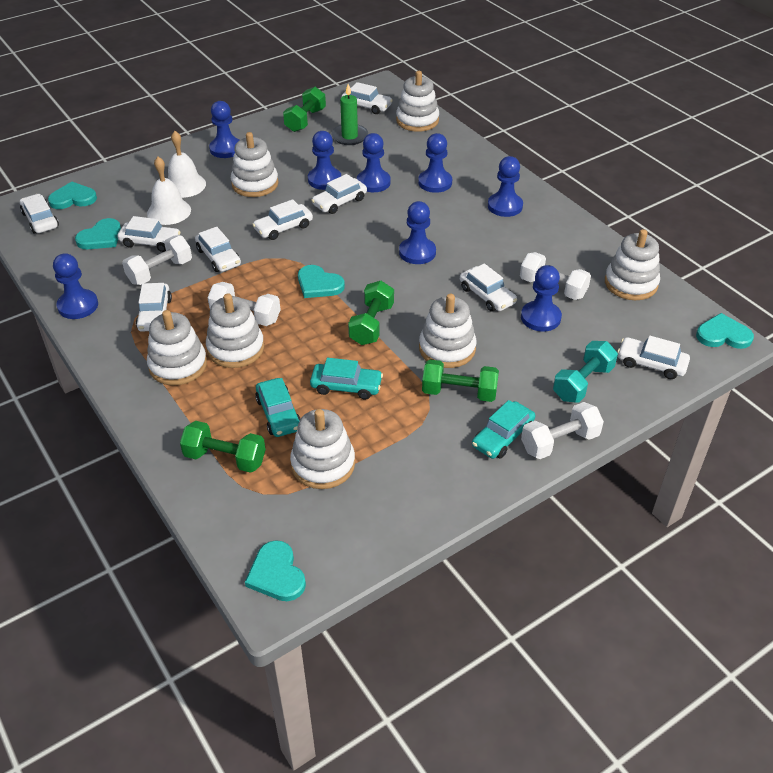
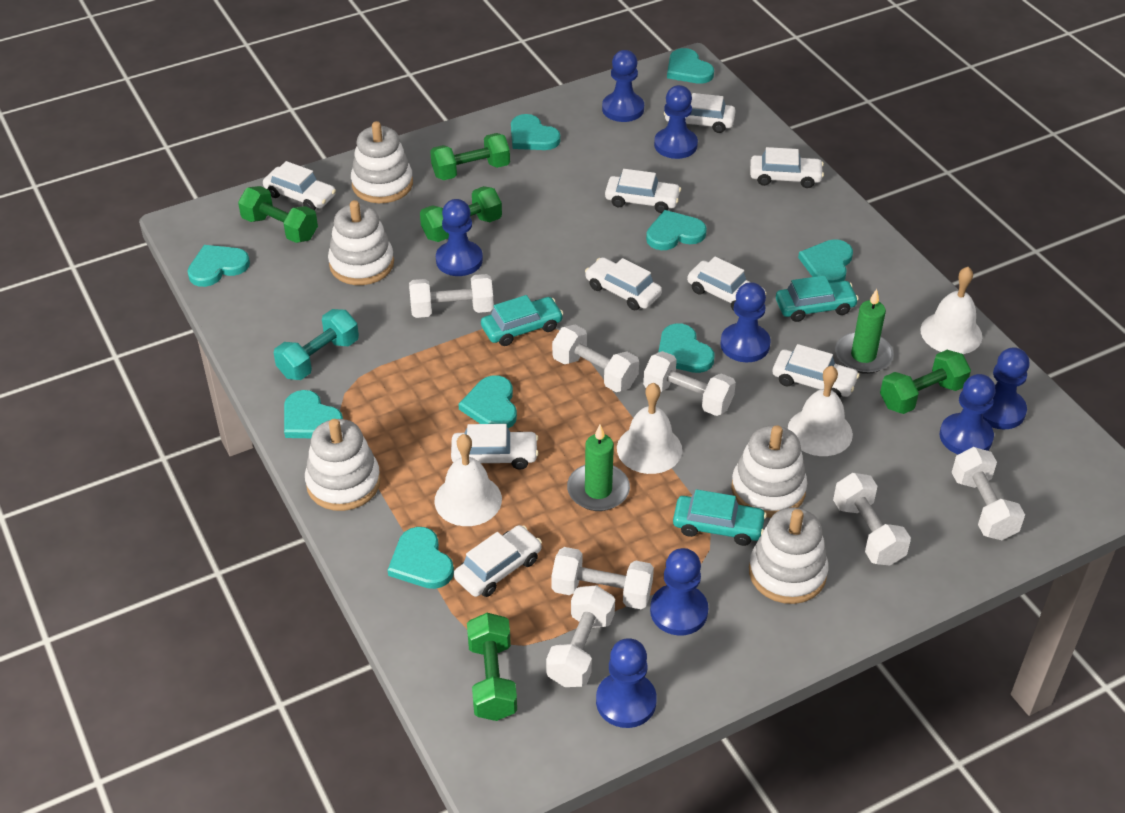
green candle: [331,84,368,145] = 1 -> [567,424,630,511] [835,289,894,374] = 2
green dumbbell: [180,421,266,473] [283,87,326,132] [348,281,394,345] [422,360,499,402] = 4 -> [238,186,318,243] [420,186,502,242] [430,133,510,180] [467,613,517,721] [880,350,971,414] = 5
turquoise heart: [48,182,97,209] [75,218,121,249] [245,540,306,601] [298,265,345,298] [696,313,754,349] = 5 -> [187,245,250,287] [284,390,343,438] [388,527,454,589] [459,375,517,429] [511,114,560,150] [646,210,707,250] [658,323,714,373] [667,48,714,84] [798,239,853,283] = 9
white bell: [147,157,191,225] [168,131,206,198] = 2 -> [435,434,502,526] [617,383,682,474] [788,366,853,456] [920,267,982,354] = 4
white dumbbell: [122,235,192,285] [208,282,281,326] [520,252,591,300] [521,402,604,459] = 4 -> [409,274,494,318] [546,585,615,687] [551,547,654,609] [552,325,639,392] [643,351,736,416] [833,473,911,566] [952,447,1025,540] = 7
white stacking toy: [147,310,207,385] [206,293,264,368] [231,132,279,197] [290,409,355,489] [396,71,439,132] [419,294,476,368] [605,229,660,300] = 7 -> [305,419,381,511] [328,200,394,285] [351,121,413,203] [731,425,807,518] [749,507,828,604] = 5

